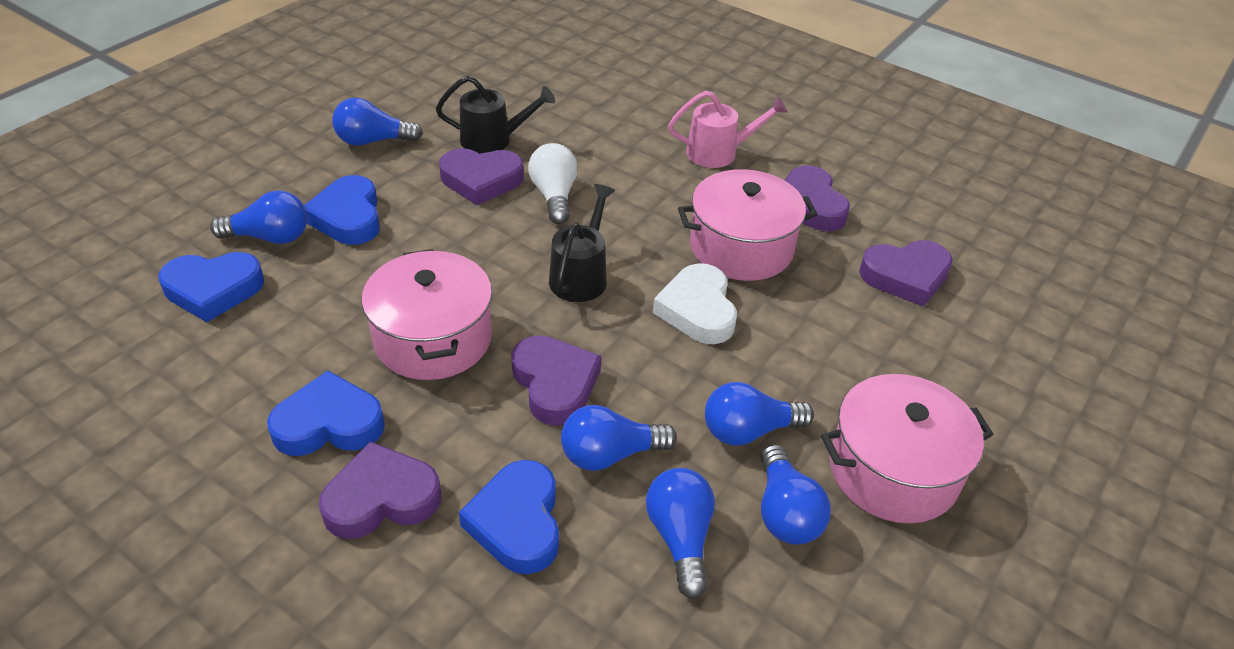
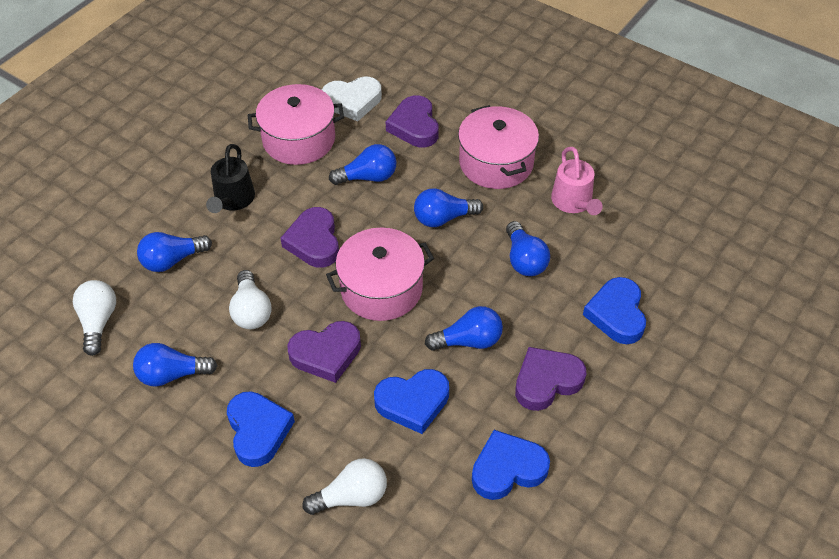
black watering can: [436,76,555,154] [549,184,615,302] = 2 -> [206,144,255,213] = 1
purple heart: [319,442,441,539] [439,148,524,205] [511,335,601,426] [785,165,850,231] [859,240,953,307] = 5 -> [281,207,339,268] [287,321,361,383] [386,95,439,147] [515,347,586,411] = 4
white light bulb: [528,143,578,224] = 1 -> [73,280,116,356] [229,270,272,329] [302,458,387,515] = 3

